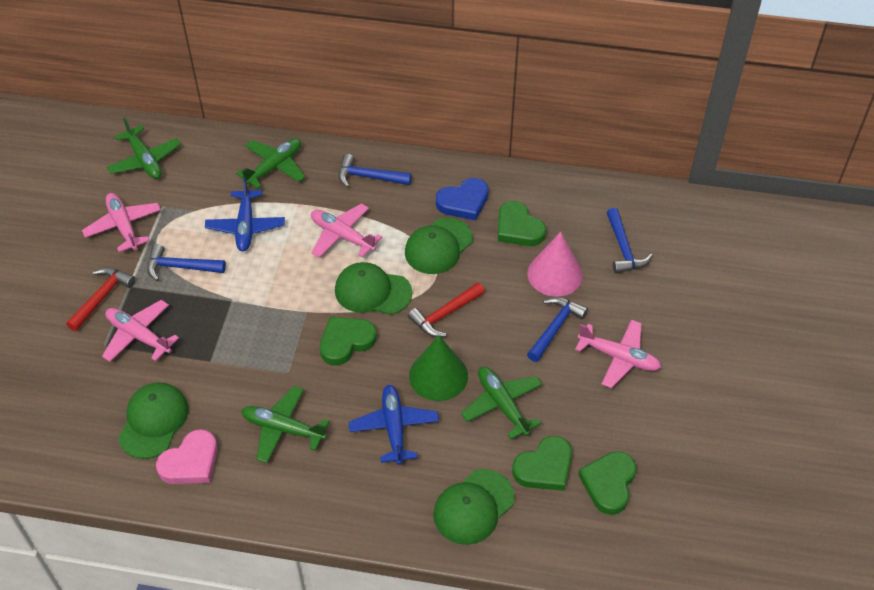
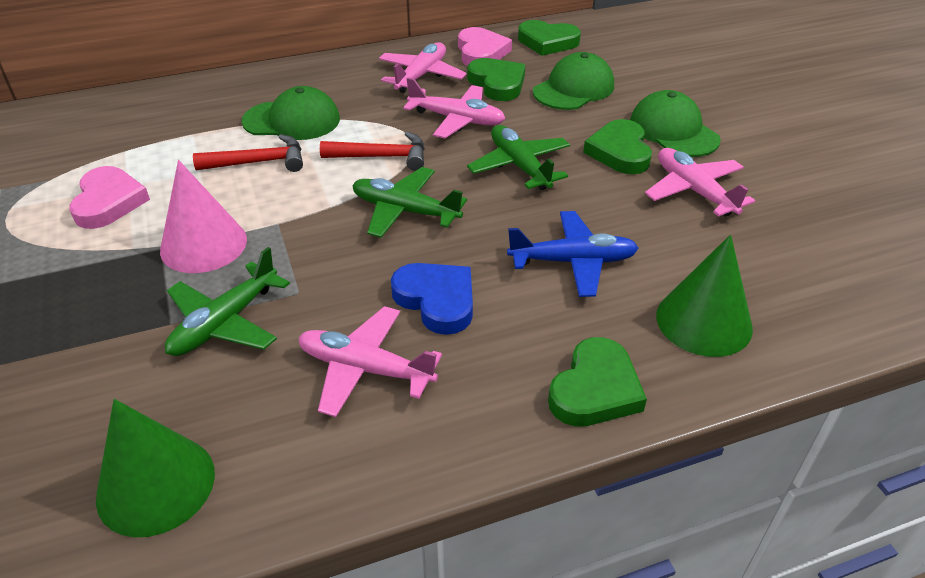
blue hammer: [147,244,226,281] [338,154,412,188] [527,297,588,362] [607,208,653,274] = 4 -> none = 0
blue plane: [205,178,285,251] [349,385,439,465] = 2 -> [507,211,638,297] = 1
green cap: [118,382,189,459] [335,262,412,315] [405,218,473,274] [433,469,515,545] = 4 -> [242,86,340,140] [533,52,614,110] [630,90,721,157] = 3
green cone: [409,335,468,401] = 1 -> [96,399,215,537] [656,235,753,357] = 2
green plane: [107,118,181,179] [236,138,305,189] [241,386,329,463] [461,367,542,439] = 4 -> [165,247,290,356] [352,167,467,238] [467,125,570,190] = 3
pink heart: [156,429,218,484] = 1 -> [69,166,150,229] [458,27,512,66] = 2

